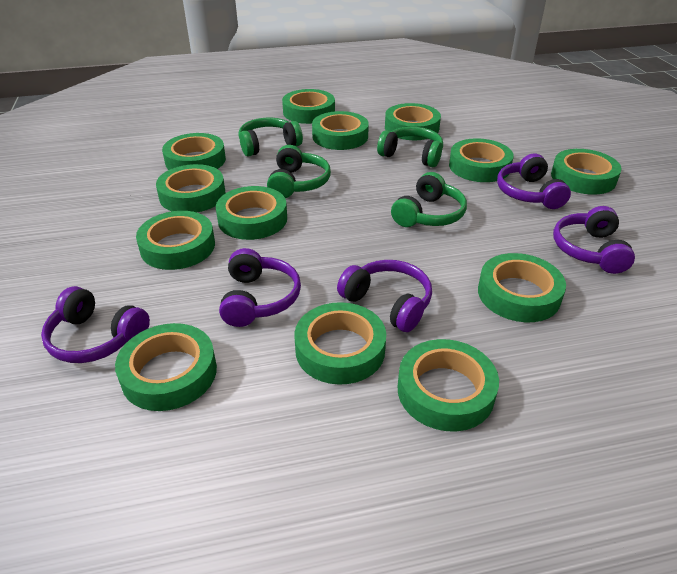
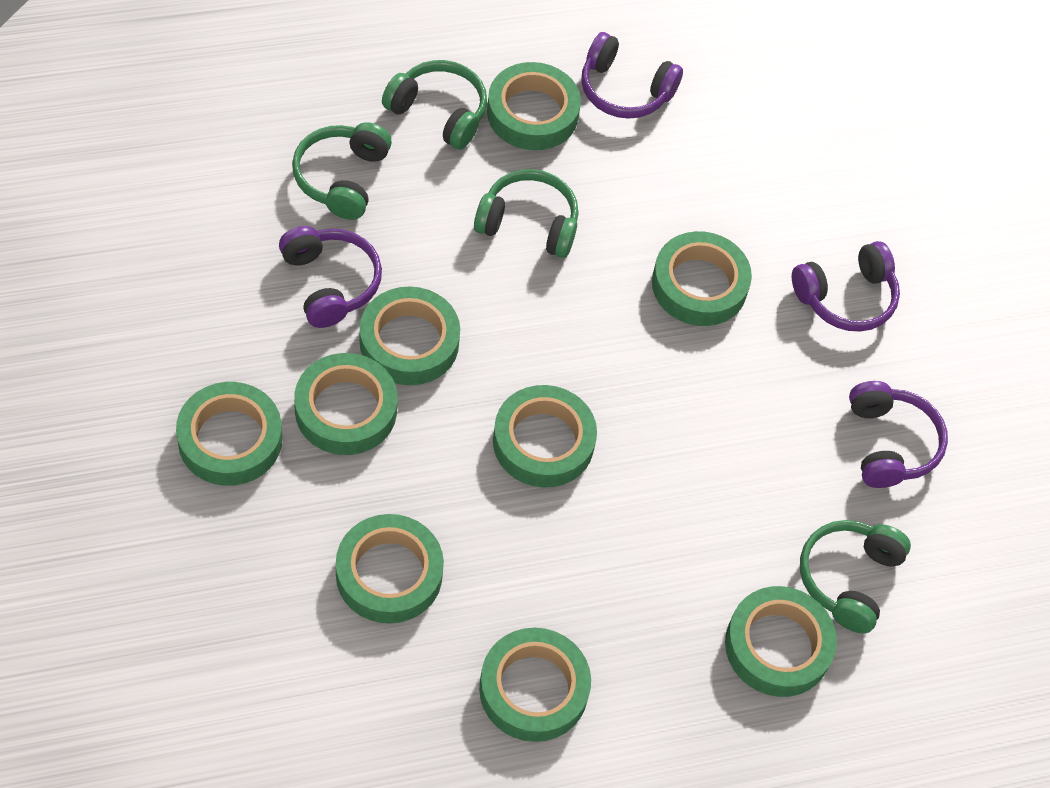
green tape: [115,323,217,411] [136,211,215,270] [156,164,226,213] [162,133,226,170] [216,186,287,240] [282,89,335,124] [294,302,386,385] [312,111,369,150] [385,103,441,140] [398,339,499,431] [449,138,513,182] [478,253,566,322] [551,149,622,195] = 13 -> [176,382,282,486] [294,353,397,455] [336,514,444,624] [360,286,460,385] [479,628,591,742] [487,62,581,150] [493,385,597,488] [652,231,752,326] [725,586,837,697] = 9
purple headphones: [41,286,150,363] [219,248,301,327] [337,260,432,332] [497,153,571,209] [553,206,635,274] = 5 -> [279,226,382,328] [581,32,683,119] [792,241,900,332] [849,381,948,488] = 4

